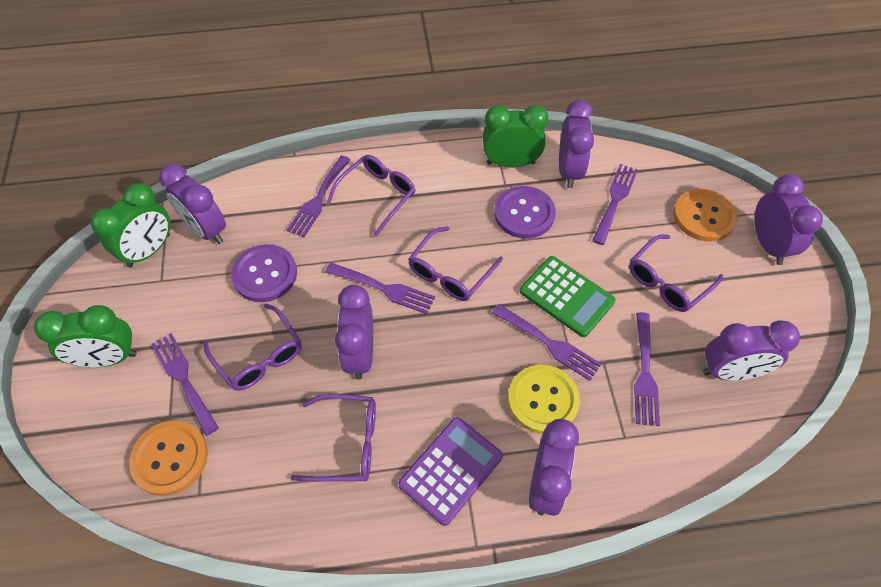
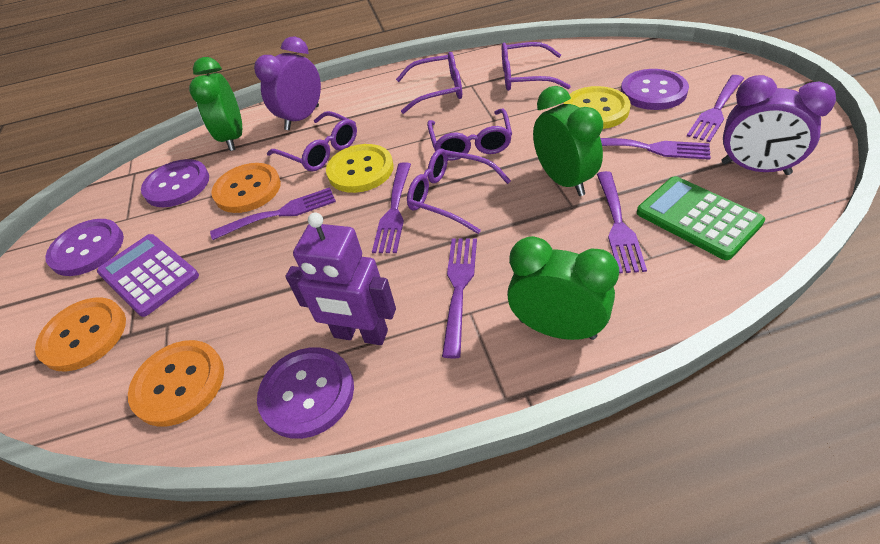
orange button: [129,420,208,496] [673,189,737,242] = 2 -> [35,298,126,372] [128,340,224,427] [211,163,281,213] = 3
purple button: [231,244,297,302] [494,186,556,239] = 2 -> [45,219,124,276] [141,159,209,207] [257,347,354,439] [621,69,689,110] = 4
purple clock: [159,164,226,244] [335,285,373,380] [529,419,579,516] [559,100,594,188] [703,320,800,380] [755,174,823,265] = 6 -> [254,37,321,130] [721,75,836,175] = 2
purple robot: none = 0 -> [285,213,396,345] = 1
yellow button: [508,365,580,434] = 1 -> [326,144,393,193] [564,86,631,129] = 2

